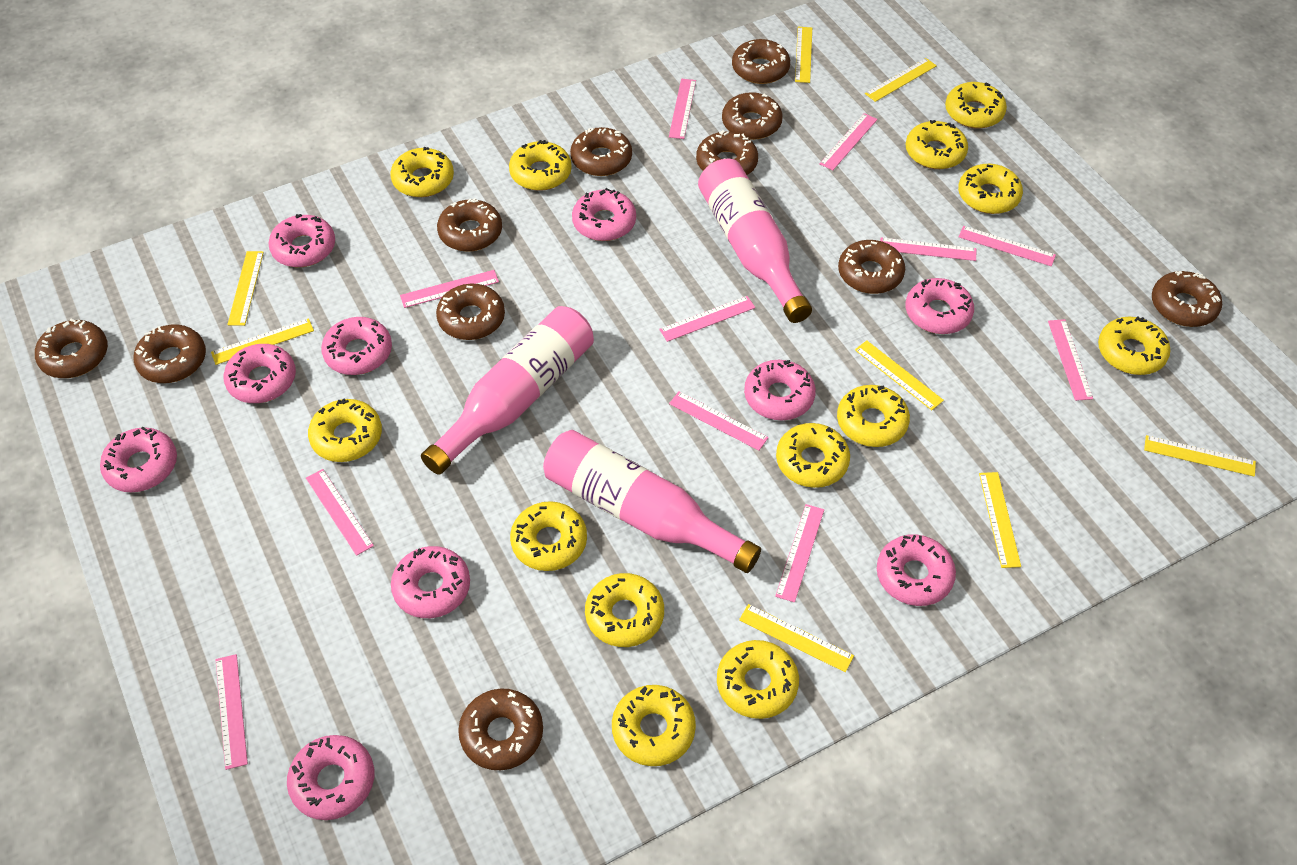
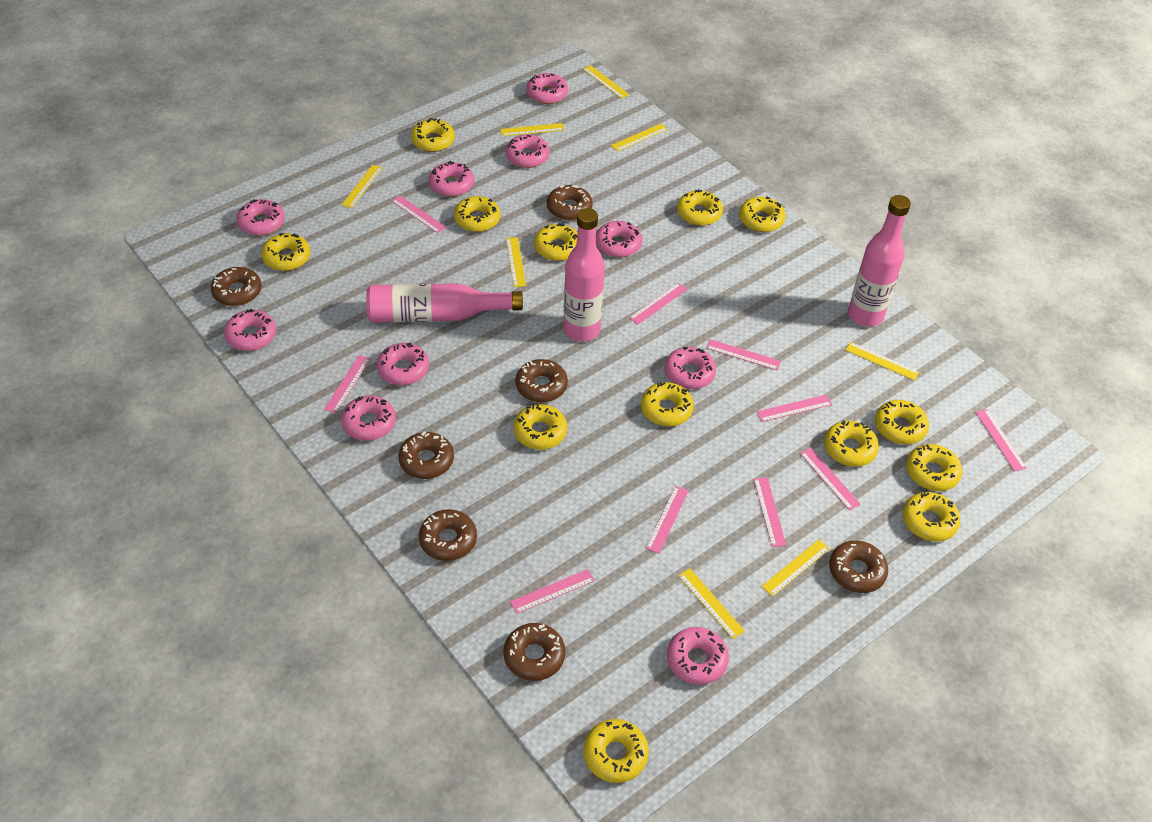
brown donut: [35,319,108,378] [134,325,206,383] [436,284,505,340] [437,198,502,252] [458,688,543,770] [570,127,632,176] [696,130,758,175] [722,92,783,140] [732,39,790,84] [838,240,905,294] [1152,271,1222,327] = 11 -> [211,267,262,306] [398,431,454,479] [419,509,477,561] [503,623,565,681] [515,359,568,402] [547,185,593,220] [829,540,888,593] = 7
pink ruler: [215,654,248,770] [306,469,374,556] [400,270,499,308] [659,296,755,342] [669,79,696,139] [669,391,768,451] [775,504,824,602] [819,113,878,170] [880,238,976,261] [959,226,1056,266] [1048,319,1093,401] = 11 -> [324,355,371,414] [392,195,446,233] [510,569,595,614] [629,283,687,325] [646,486,689,554] [706,339,781,370] [754,477,786,547] [757,395,832,422] [800,448,861,510] [975,409,1027,471] = 10

